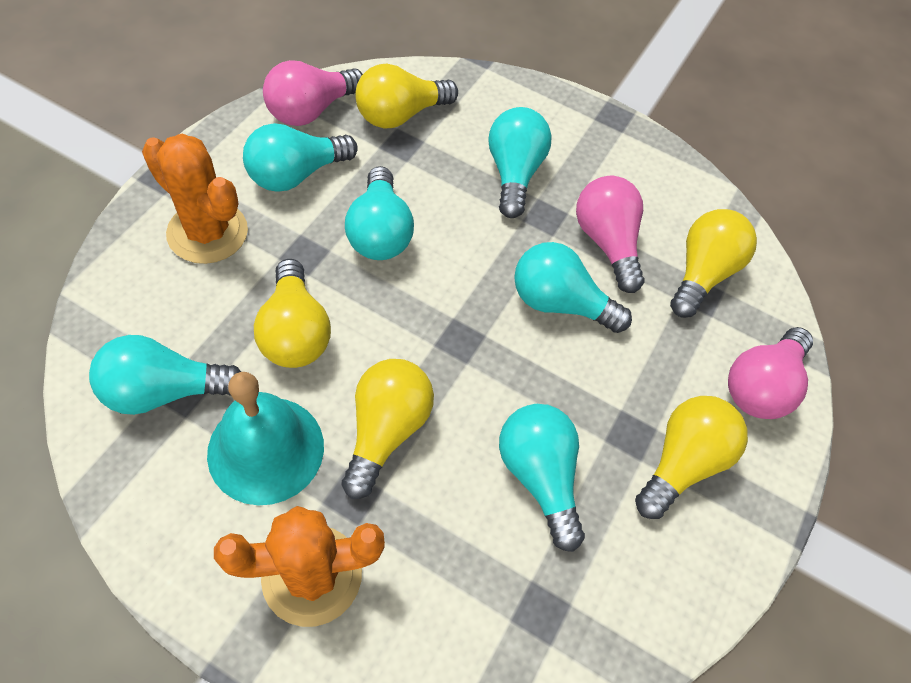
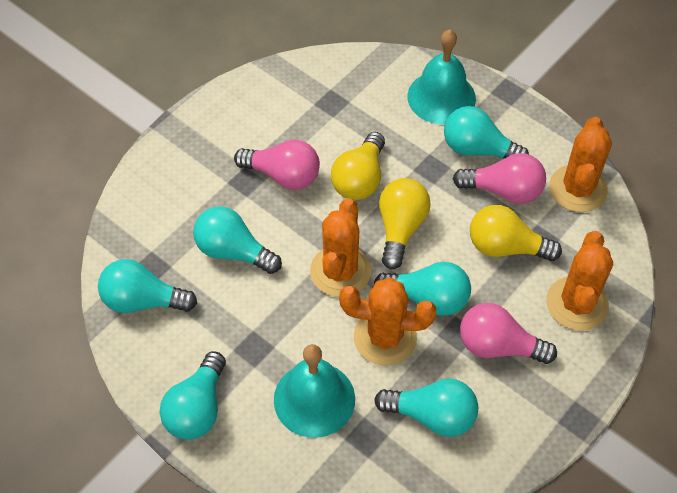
orange cactus: [142,134,248,264] [214,506,385,627] = 2 -> [310,198,371,297] [339,278,436,365] [546,231,613,331] [549,117,612,212] = 4
turquoise bell: [207,372,324,505] = 1 -> [274,344,355,438] [407,30,476,124] = 2
yellow light bulb: [254,259,331,368] [341,359,434,499] [355,64,458,128] [635,396,748,519] [670,209,757,318] = 5 -> [331,132,385,200] [379,178,431,269] [470,205,562,261] = 3

